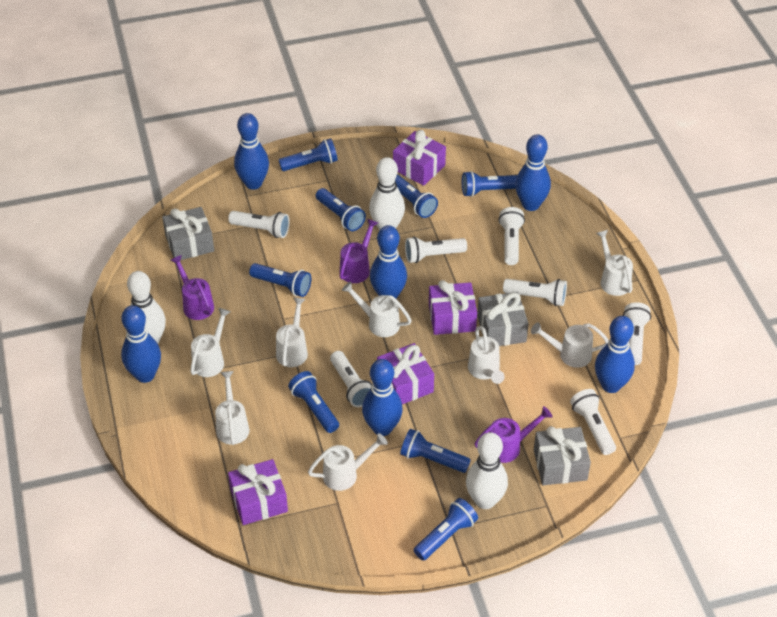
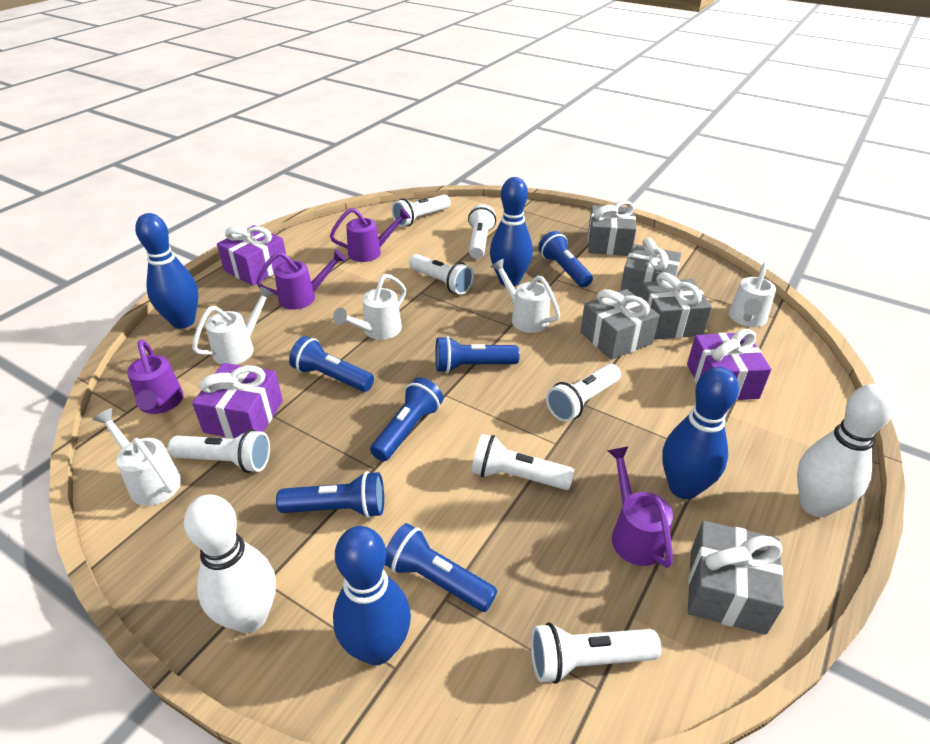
blue bowling pin: [121,305,161,383] [234,113,269,190] [362,359,403,436] [370,225,407,299] [515,134,551,211] [595,316,635,393] = 6 -> [135,213,198,329] [333,526,411,665] [490,177,533,286] [662,367,739,499] = 4
blue flashlight: [249,263,311,297] [279,138,338,171] [288,371,339,433] [316,188,366,231] [395,175,438,218] [400,428,470,473] [414,498,478,561] [462,171,517,197] = 8 -> [276,471,384,518] [289,336,374,392] [370,377,443,461] [385,523,497,612] [435,336,520,373] [538,231,593,287] = 6
grey gift: [162,207,214,260] [477,292,529,346] [534,426,591,485] = 3 -> [580,289,660,360] [588,201,636,256] [620,238,681,297] [640,272,712,340] [688,521,784,635] = 5
purple gift: [228,459,288,525] [377,343,434,404] [393,130,446,186] [429,280,477,335] = 4 -> [192,363,283,439] [217,225,287,286] [687,329,771,401] = 3
purple watering can: [171,255,214,320] [340,219,378,283] [475,406,552,463] = 3 -> [127,340,183,414] [256,249,346,310] [330,208,411,262] [607,446,673,568] = 4
white bowling pin: [127,271,166,344] [369,157,405,230] [466,432,508,509] = 3 -> [184,494,276,633] [797,384,895,517] = 2
white watering can: [190,308,231,377] [215,371,249,445] [276,297,308,367] [308,433,388,491] [342,281,412,337] [468,326,505,384] [531,322,609,368] [596,230,633,296] = 8 -> [93,408,181,506] [192,286,274,364] [333,274,406,340] [490,259,560,333] [729,262,776,327] = 5

